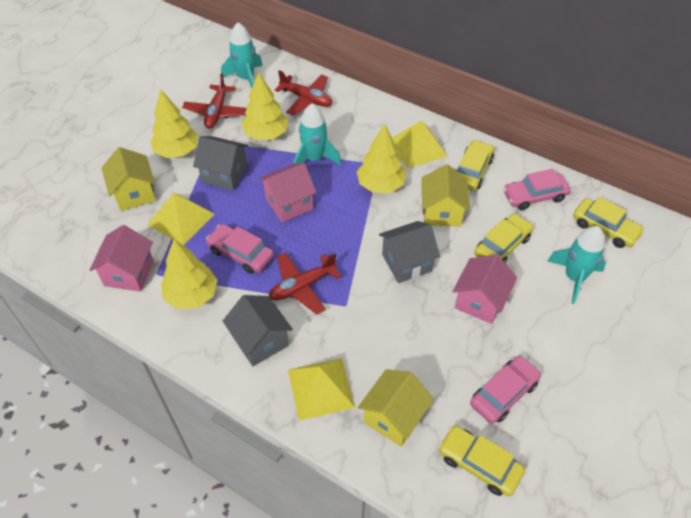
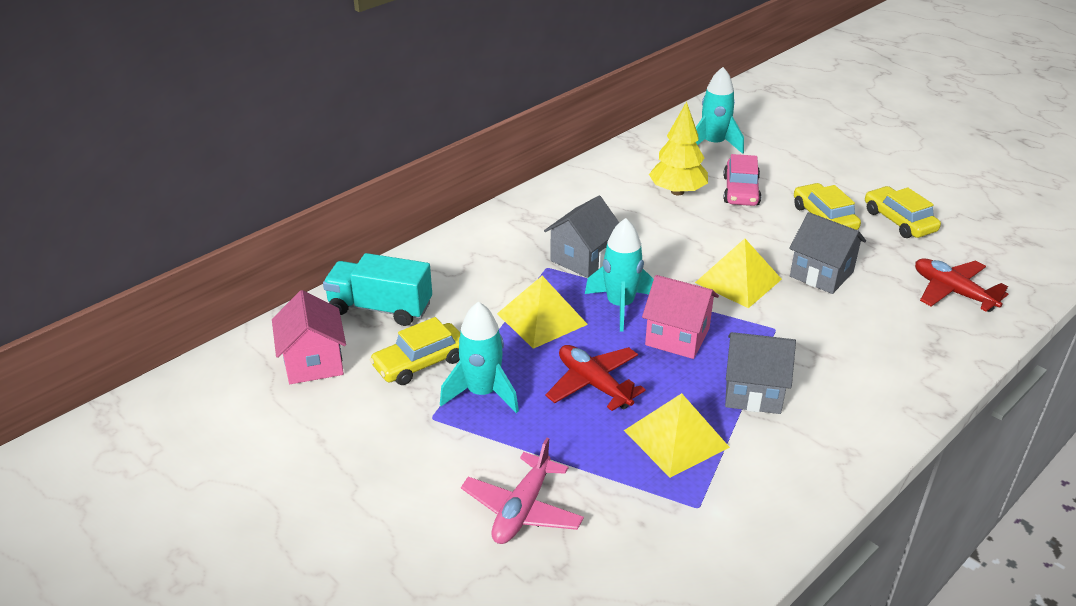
pink car: [206,224,274,273] [470,356,541,424] [503,169,571,210] = 3 -> [723,154,761,206] = 1
pink house: [90,225,154,292] [259,163,317,222] [453,254,517,324] = 3 -> [272,290,346,384] [642,275,719,359] = 2
pink plane: none = 0 -> [461,438,584,544] = 1
red plane: [182,73,246,129] [269,252,341,314] [275,70,332,115] = 3 -> [545,345,646,411] [915,258,1008,312] = 2
turquoise truck: none = 0 -> [323,253,432,326] = 1
yellow car: [438,426,525,496] [456,140,494,191] [474,214,533,263] [573,197,645,248] = 4 -> [370,317,460,385] [794,183,861,230] [865,186,941,238] = 3
yellow house: [102,147,156,211] [358,369,434,447] [421,164,470,227] = 3 -> none = 0
yellow tree: [151,89,199,158] [161,239,217,309] [241,72,288,140] [357,124,406,193] = 4 -> [649,101,708,195] = 1

